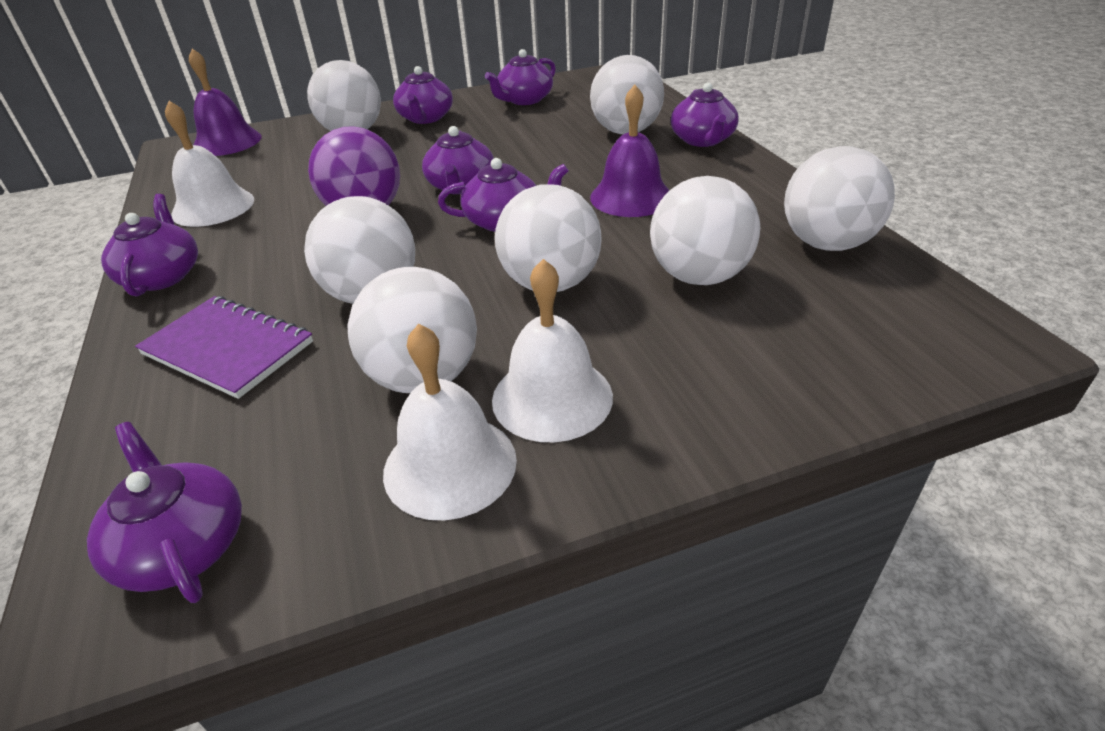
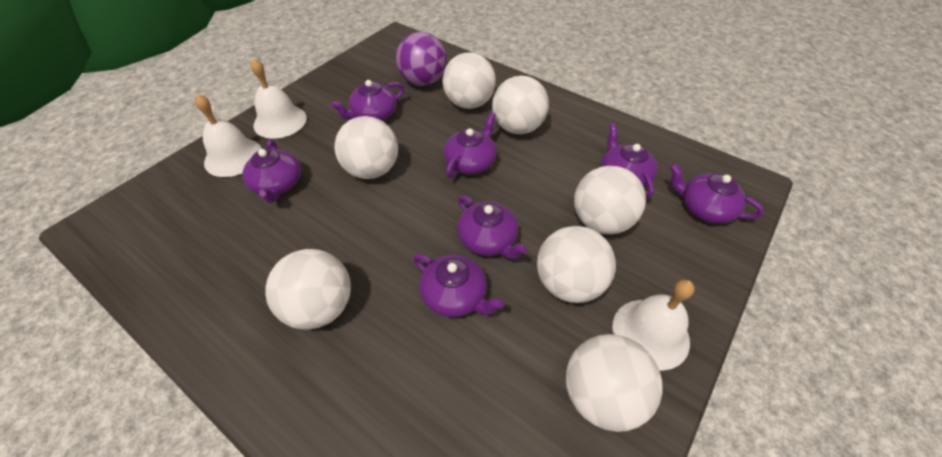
purple bell: [189,49,262,156] [590,85,669,217] = 2 -> none = 0
purple notebook: [135,296,313,399] = 1 -> none = 0

